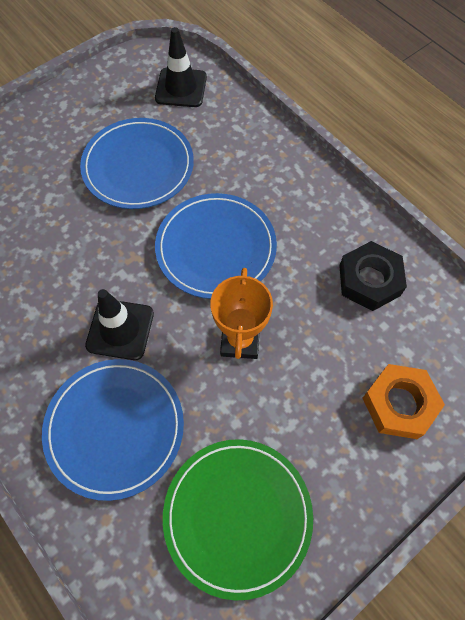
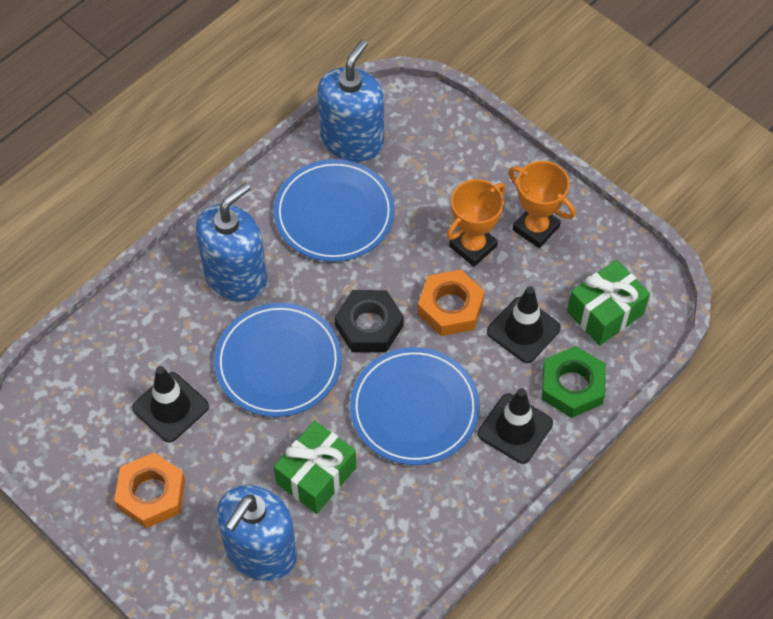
black traffic cone: [85,289,154,360] [155,27,207,107] = 2 -> [132,366,209,442] [478,388,553,464] [487,286,561,363] = 3
blue soap dispenser: none = 0 -> [195,182,267,301] [217,485,297,581] [318,39,384,162] = 3
green gift: none = 0 -> [274,420,356,514] [567,260,650,346] = 2
green nut: none = 0 -> [542,346,606,418] = 1
green plate: [163,439,313,601] = 1 -> none = 0
orange nut: [363,364,445,439] = 1 -> [114,453,185,528] [418,269,485,336] = 2
orange trophy: [210,268,273,359] = 1 -> [447,179,506,267] [509,161,575,248] = 2

